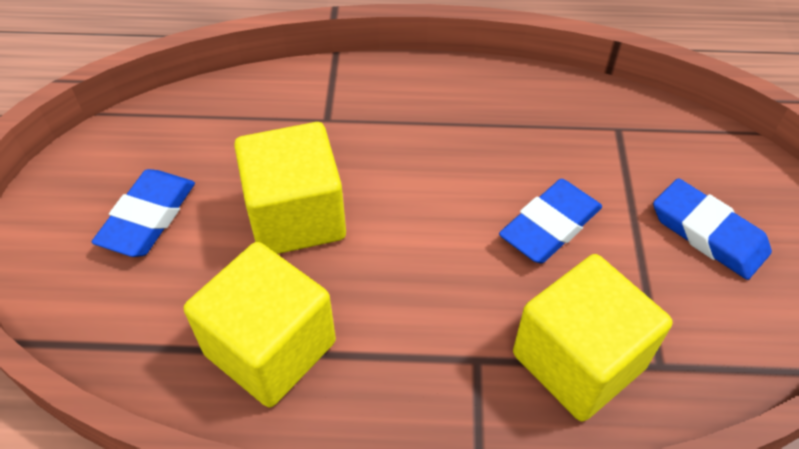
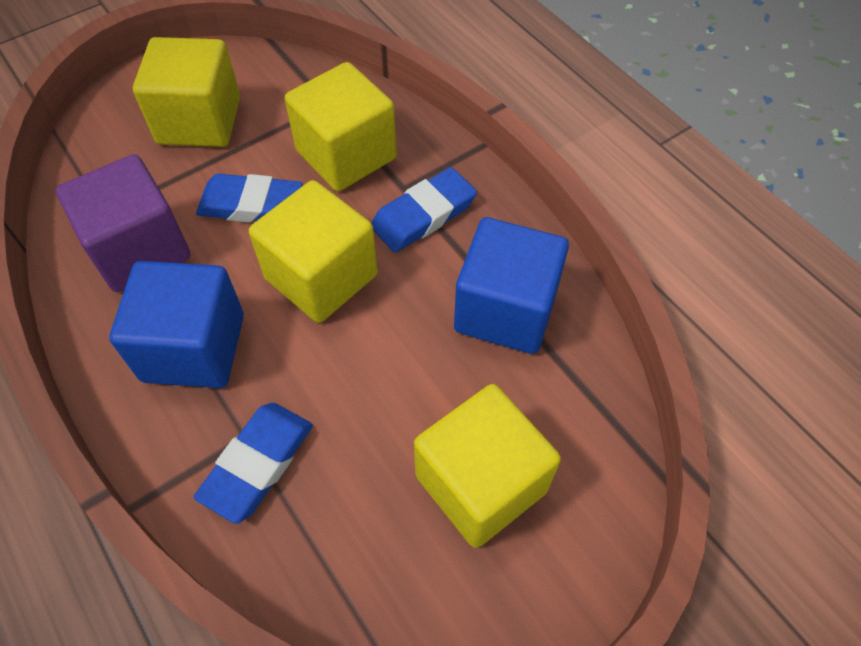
blue cube: none = 0 -> [109,261,244,388] [454,217,569,354] = 2
purple cube: none = 0 -> [56,154,190,292] = 1
yellow cube: [184,242,336,408] [234,122,346,254] [513,254,673,422] = 3 -> [133,37,240,147] [249,180,378,323] [285,62,397,191] [414,384,561,548] = 4

